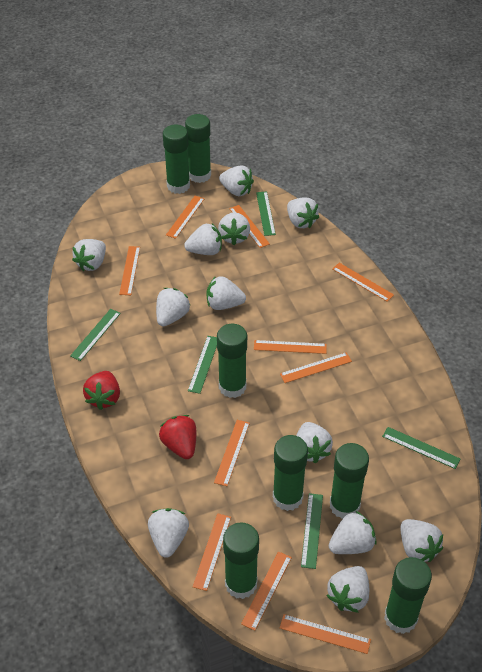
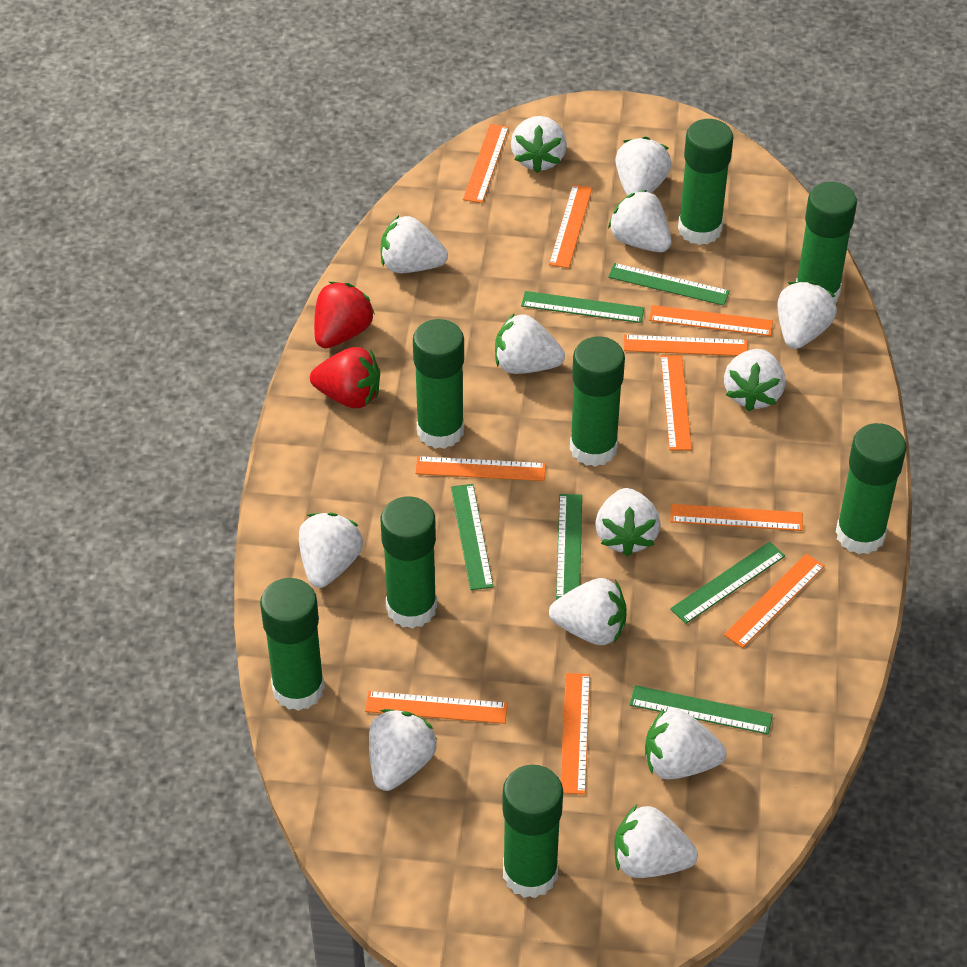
green glue stick: [163,125,190,194] [185,114,211,183] [217,324,247,398] [223,522,259,599] [273,435,308,511] [330,443,369,519] [384,557,432,634] = 7 -> [260,578,325,711] [381,496,437,629] [413,319,464,449] [502,765,563,898] [570,336,625,467] [678,119,733,245] [796,182,857,303] [836,423,907,554] = 8
green ruler: [70,309,121,361] [188,336,217,394] [256,191,276,236] [301,493,323,569] [382,427,460,469] = 5 -> [451,484,494,590] [521,291,644,323] [556,494,582,600] [608,263,730,306] [629,685,773,734] [670,542,785,624] = 6
white strawberry: [72,239,106,271] [148,508,189,558] [156,288,190,326] [184,224,222,255] [206,276,246,310] [218,212,250,245] [219,165,254,196] [287,197,319,228] [296,422,333,463] [326,566,369,613] [329,511,376,554] [401,519,443,562] = 12 -> [299,513,363,588] [369,709,437,791] [381,215,448,273] [495,313,565,374] [511,116,567,173] [549,578,627,645] [595,488,661,557] [608,190,672,252] [614,805,698,878] [615,137,672,196] [645,709,727,780] [724,349,785,411] [777,281,837,349] = 13

